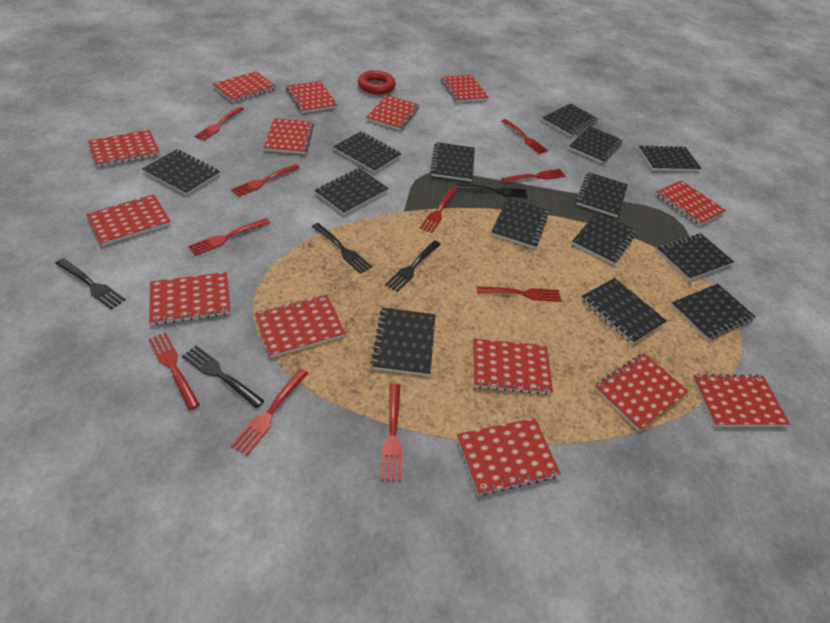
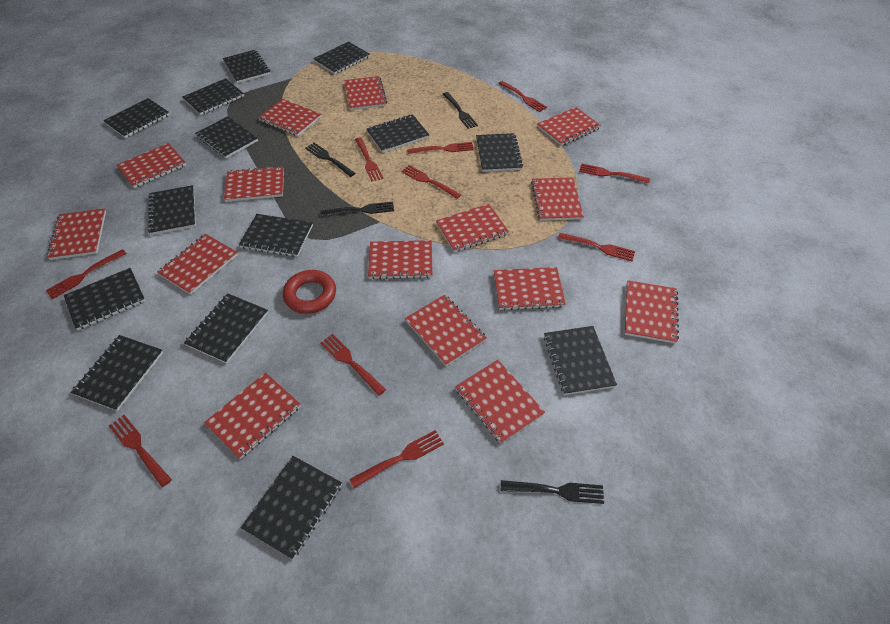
black fork: [55,258,126,309] [182,346,264,408] [312,223,372,274] [385,240,441,292] [457,184,527,198] = 5 -> [305,143,355,177] [321,202,394,216] [443,92,478,129] [501,480,604,504] = 4
red notebook: [86,194,171,246] [88,130,160,167] [149,272,231,325] [213,71,276,102] [255,295,346,358] [264,118,314,154] [286,81,338,113] [366,95,419,130] [441,75,489,103] [457,418,561,496] [473,339,553,395] [594,353,689,431] [655,180,726,226] [692,374,790,427] = 14 -> [47,209,106,260] [117,143,186,188] [157,234,238,295] [204,372,301,459] [224,166,284,202] [258,99,321,136] [344,76,387,110] [368,240,432,279] [405,295,487,366] [436,204,509,252] [455,360,545,444] [494,267,566,311] [531,177,584,221] [537,107,601,146] [624,280,679,344] = 15

